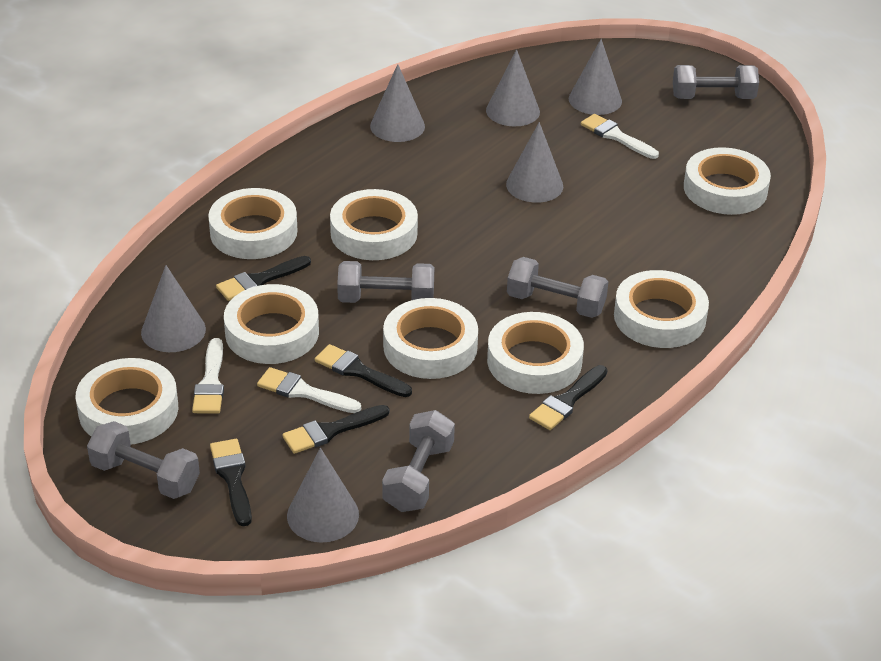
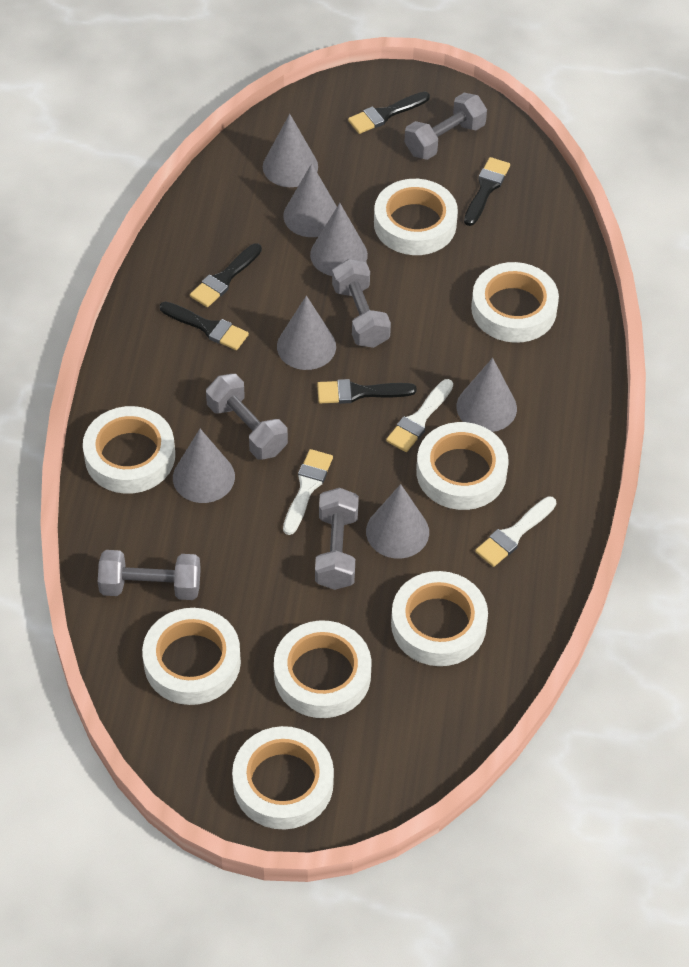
grey cone: [141,265,206,352] [287,448,359,543] [370,64,425,142] [486,49,540,126] [506,122,563,203] [569,39,622,115] = 6 -> [173,429,235,503] [263,114,318,187] [277,296,336,370] [283,163,337,237] [310,203,368,276] [366,484,429,559] [456,358,517,432] = 7

